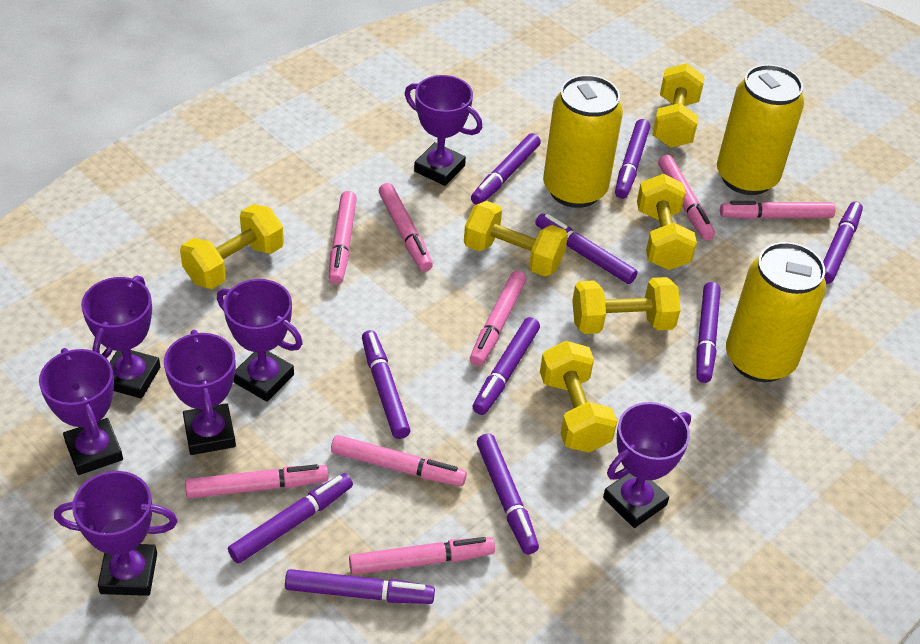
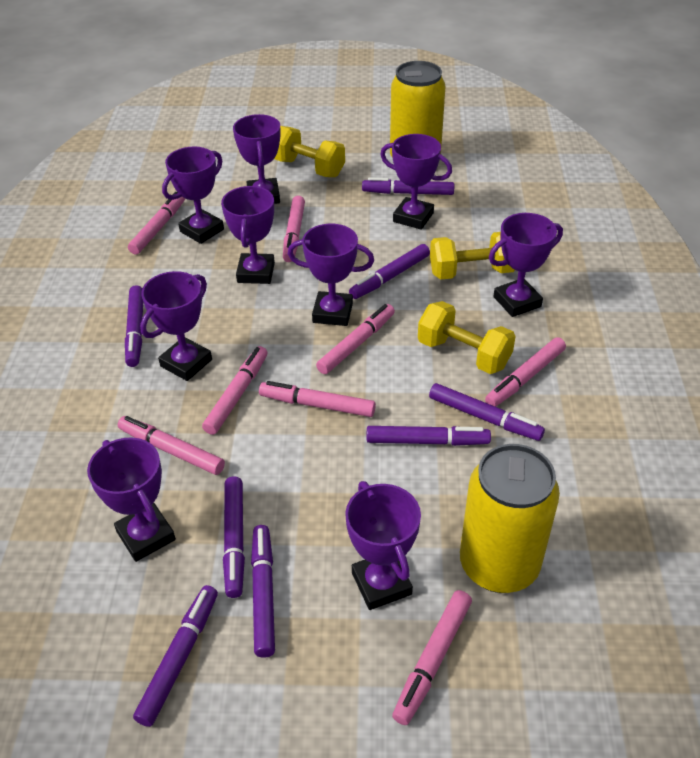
purple marker: [228,473,353,563] [285,569,435,604] [362,330,410,439] [471,133,541,205] [473,317,540,415] [477,433,539,554] [535,214,638,284] [615,119,650,199] [696,282,721,383] [823,201,863,284] = 10 -> [125,285,143,367] [133,585,218,727] [223,477,245,598] [251,525,275,658] [349,244,430,299] [362,177,455,195] [366,426,491,446] [429,383,545,441] = 8
purple trophy: [39,348,123,475] [54,471,178,596] [81,276,161,399] [164,330,236,455] [217,279,303,402] [405,75,482,186] [603,402,691,528] = 7 -> [87,438,176,562] [140,271,212,381] [162,146,224,244] [221,186,275,284] [233,114,280,204] [288,224,374,326] [345,481,421,610] [380,134,452,230] [489,213,563,317] = 9
yellow can: [543,75,623,208] [717,64,804,195] [726,242,826,382] = 3 -> [390,61,445,157] [460,444,560,593] = 2
yellow dumbbell: [180,204,284,289] [464,201,568,276] [540,341,617,452] [572,277,681,334] [637,174,697,270] [652,63,705,148] = 6 -> [274,126,345,177] [418,301,516,374] [430,232,515,280] = 3

